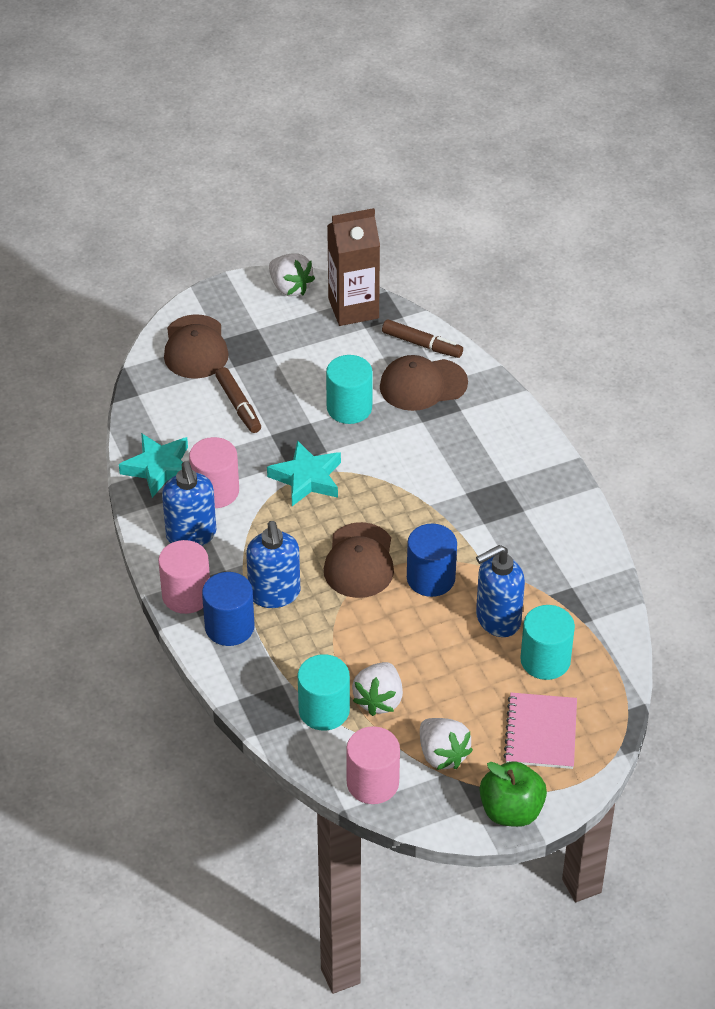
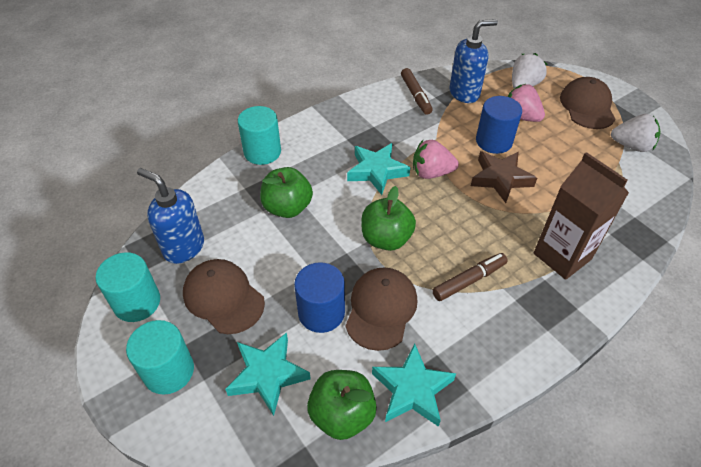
blue soap dispenser: [162,462,216,546] [246,521,300,608] [476,545,525,637] = 3 -> [137,168,204,264] [450,19,498,103] = 2
brown star: none = 0 -> [471,151,537,203] = 1
green apple: [480,761,547,827] = 1 -> [260,167,313,218] [307,370,377,440] [361,186,416,251] = 3
pink cylinder: [158,540,210,614] [189,437,239,508] [346,726,400,804] = 3 -> none = 0
pink notebook: [504,693,577,769] = 1 -> none = 0
pink strawberry: none = 0 -> [413,140,459,179] [507,84,545,122] = 2
turquoise star: [119,433,188,498] [267,440,341,506] = 2 -> [225,332,311,416] [347,143,410,195] [372,343,456,427] = 3
white strawberry: [269,253,315,296] [352,662,403,716] [420,718,473,770] = 3 -> [512,53,547,88] [611,114,660,152] = 2

